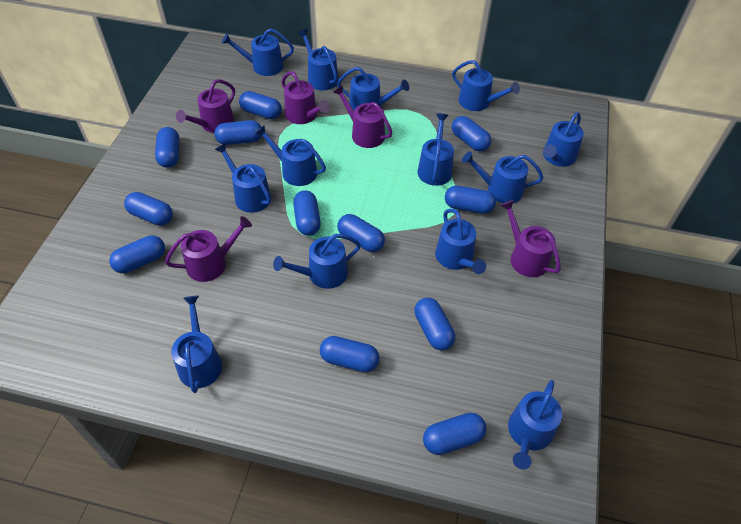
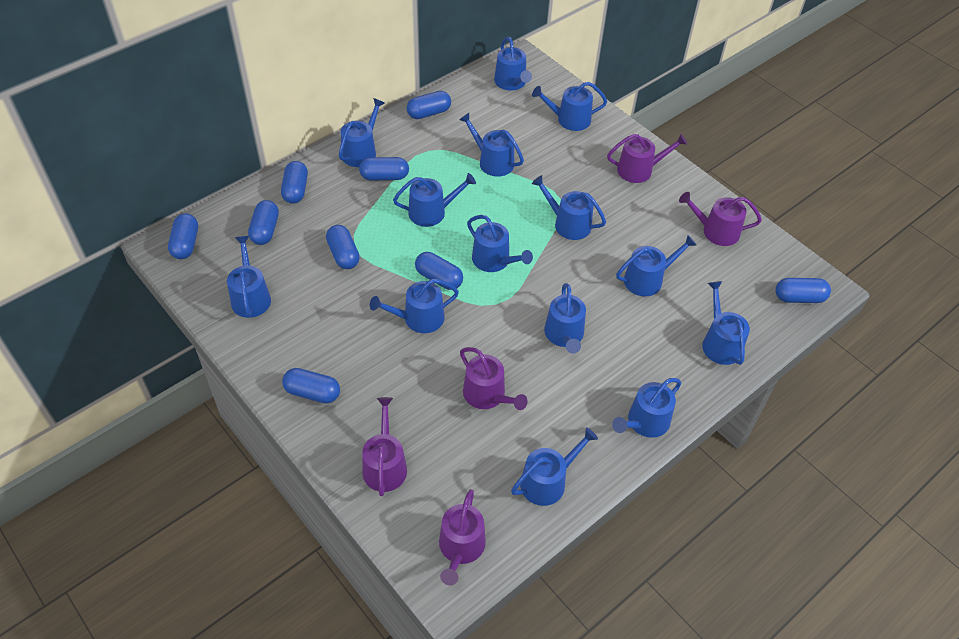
blue capsule: [109,235,165,273] [124,192,173,226] [155,127,179,168] [215,120,262,145] [239,91,282,119] [293,190,321,236] [320,336,380,372] [337,214,385,252] [414,297,455,351] [423,413,486,455] [445,185,496,214] [452,116,491,152] = 12 -> [168,213,198,259] [248,200,279,245] [281,161,308,204] [282,368,340,404] [326,225,360,269] [359,157,409,181] [407,91,451,119] [415,252,463,290] [775,278,831,303] = 9
blue watering can: [171,296,222,393] [215,143,271,213] [222,29,294,76] [255,125,326,186] [273,234,361,289] [298,29,339,90] [337,67,409,110] [418,114,454,186] [435,208,486,274] [452,60,520,111] [462,152,544,203] [508,380,562,470] [543,112,584,167] = 13 -> [227,236,271,318] [339,98,384,167] [370,279,459,333] [393,173,476,227] [459,113,524,177] [467,215,533,272] [494,37,532,91] [511,428,598,506] [532,82,607,131] [532,175,606,240] [544,283,586,354] [612,378,681,438] [616,235,697,296] [702,281,750,365] = 14

